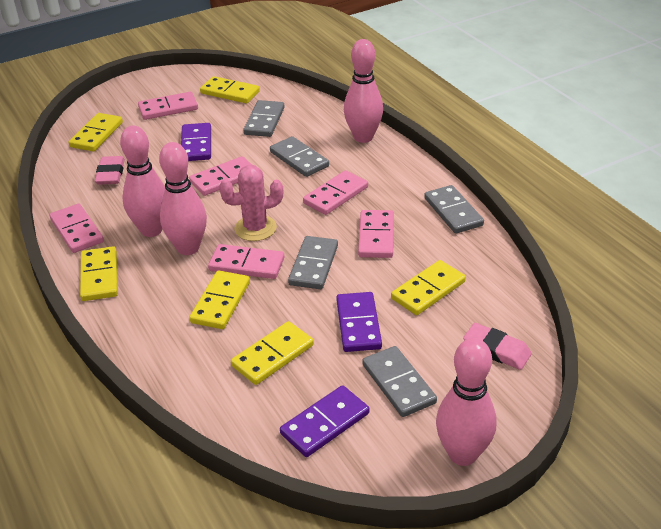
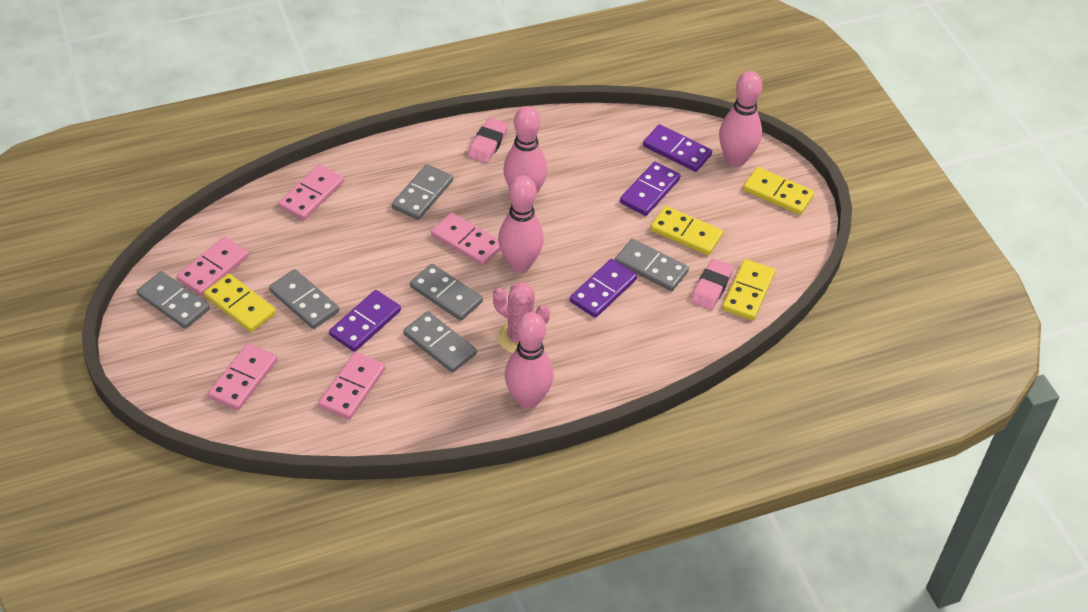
grey domino: [243,100,284,137] [270,136,329,177] [288,236,338,289] [362,346,437,417] [424,185,484,234] = 5 -> [137,271,210,329] [269,269,339,329] [392,164,453,220] [404,311,477,373] [410,264,483,321] [615,239,689,291] = 6
pink domino: [50,204,104,253] [138,92,198,120] [189,156,252,196] [208,244,284,279] [303,170,368,215] [358,210,394,258] = 6 -> [177,237,249,296] [208,343,277,410] [278,165,344,220] [319,352,385,420] [431,213,500,266] = 5
purple domino: [181,123,211,161] [280,385,369,457] [336,292,382,352] = 3 -> [329,290,401,352] [570,259,637,318] [620,161,680,216] [643,124,712,172] = 4
yellow domino: [69,113,123,151] [80,246,118,301] [189,271,250,329] [200,76,260,103] [231,321,314,385] [391,260,466,315] = 6 -> [204,274,276,332] [650,206,723,255] [722,259,775,320] [743,167,815,215] = 4

